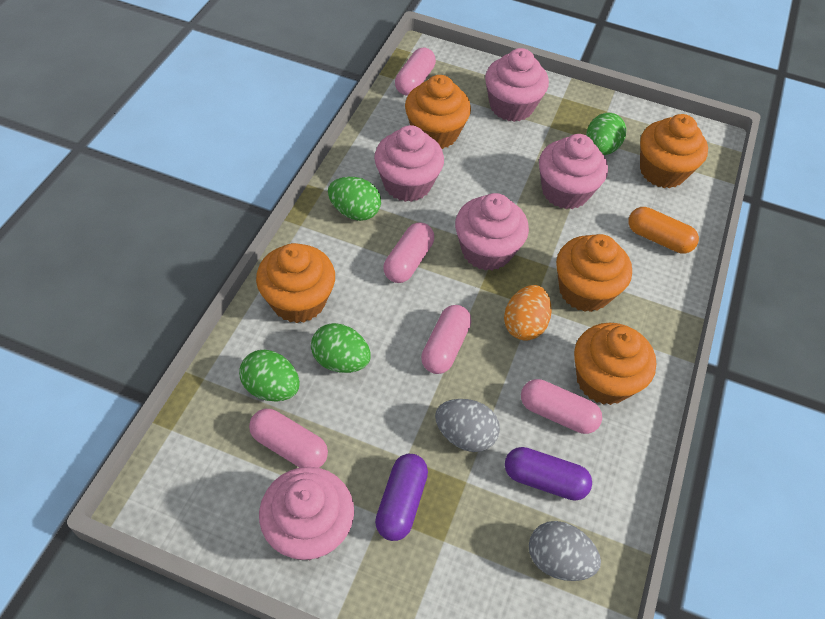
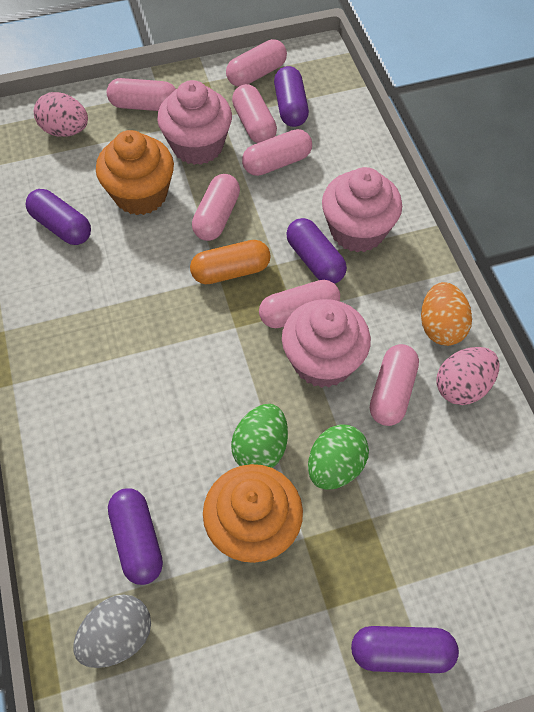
green egg: [239,350,300,402] [311,323,371,373] [328,177,381,221] [586,113,626,155] = 4 -> [231,404,288,468] [308,424,369,490] = 2
grey egg: [435,399,500,452] [529,521,601,581] = 2 -> [73,594,151,668] = 1
orange cupcake: [256,243,335,323] [405,75,471,149] [556,234,632,312] [574,323,656,405] [640,114,708,188] = 5 -> [96,130,174,215] [203,464,303,563] = 2
pink capsule: [249,409,328,468] [383,222,434,283] [395,47,436,96] [421,305,471,374] [521,379,602,434] = 5 -> [107,78,176,111] [192,174,240,241] [226,39,287,87] [232,84,277,143] [242,129,312,176] [259,280,340,328] [370,344,419,426] = 7
pink cupcake: [259,467,354,561] [374,125,444,202] [455,193,529,271] [485,48,549,122] [539,134,608,209] = 5 -> [157,80,232,165] [282,299,371,388] [322,167,402,253] = 3
pink egg: none = 0 -> [34,92,88,137] [436,347,499,405] = 2
purple capsule: [375,454,428,541] [505,447,592,501] = 2 -> [26,189,91,245] [108,488,163,585] [274,66,309,127] [286,218,347,284] [351,626,459,673] = 5

